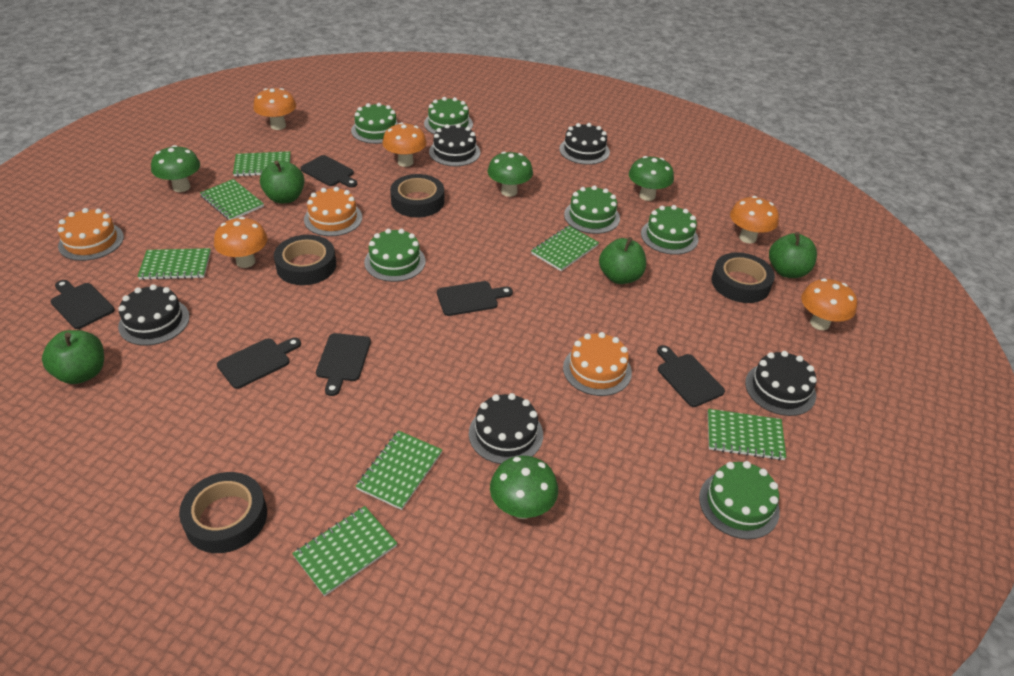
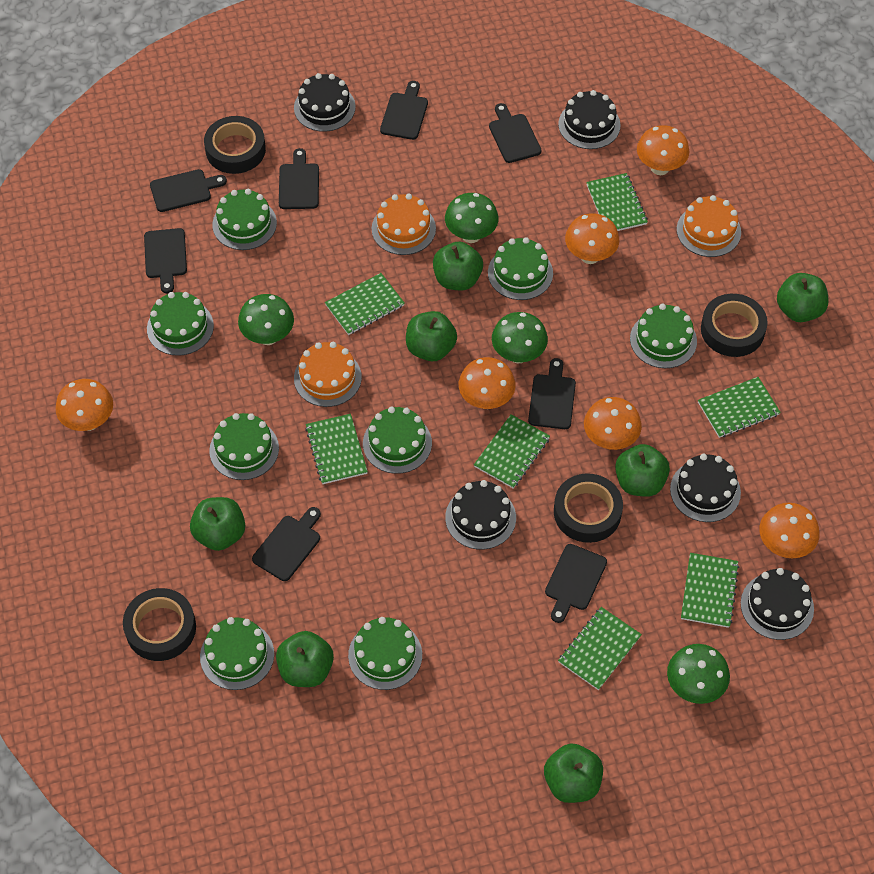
black cutting board: [50,280,115,329] [217,338,301,389] [300,155,357,188] [316,333,371,396] [437,281,513,316] [657,345,725,407] = 6 -> [144,228,187,293] [150,169,227,212] [252,507,321,581] [279,148,319,209] [380,81,428,140] [489,103,542,163] [528,358,576,429] [545,544,607,623] = 8
green apple: [42,330,104,384] [260,161,305,204] [599,237,646,284] [769,232,817,278] = 4 -> [190,497,245,551] [276,631,334,687] [406,311,457,361] [433,242,483,290] [544,743,603,803] [615,444,670,497] [777,273,829,322] = 7
green cake: [351,103,398,144] [364,229,426,282] [424,97,473,134] [564,185,620,234] [641,205,698,255] [699,461,780,539] = 6 -> [147,292,214,356] [200,617,274,690] [209,413,279,480] [212,189,277,250] [348,617,422,690] [363,407,432,474] [488,237,553,300] [630,304,697,368] = 8
orange mushroom: [214,217,268,268] [253,88,296,130] [382,122,427,167] [730,196,779,243] [801,279,857,330] = 5 -> [56,379,113,431] [459,357,516,409] [565,213,619,264] [584,397,642,450] [637,125,689,175] [759,503,819,558] = 6

